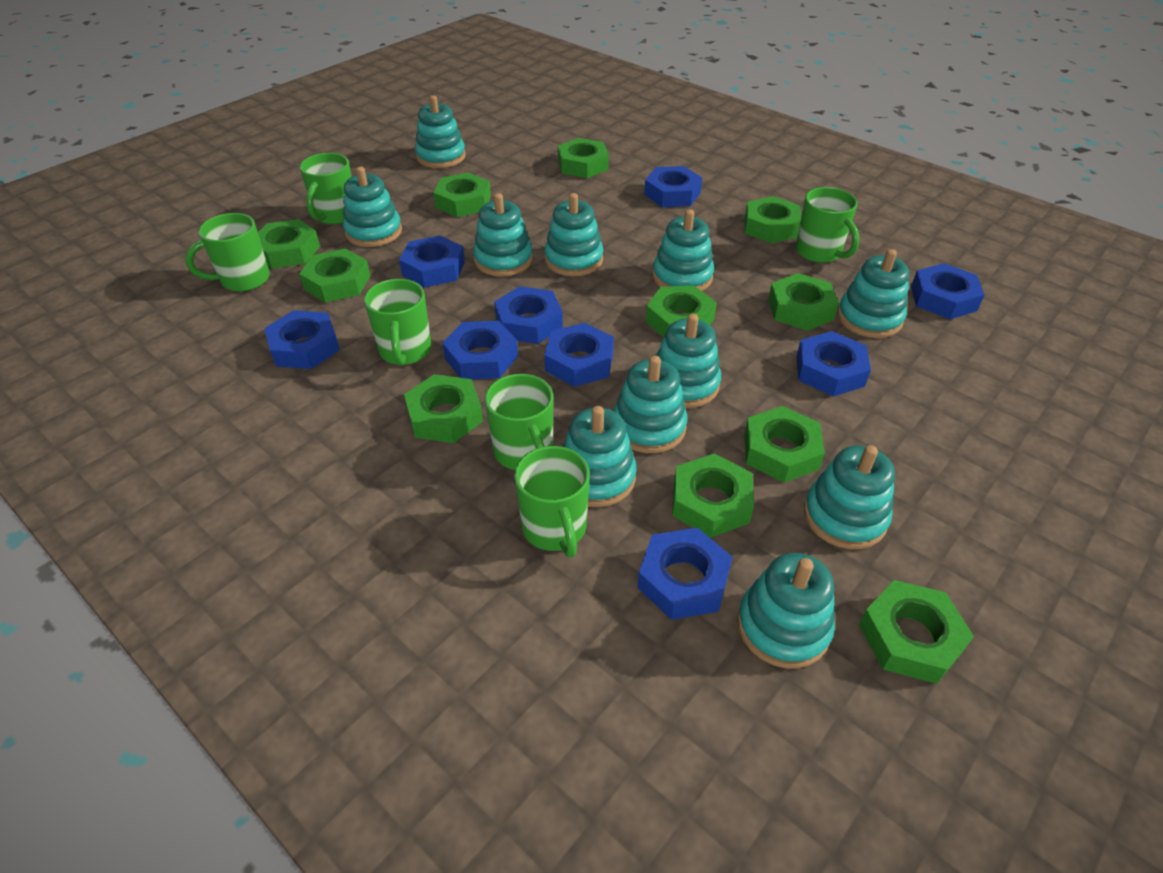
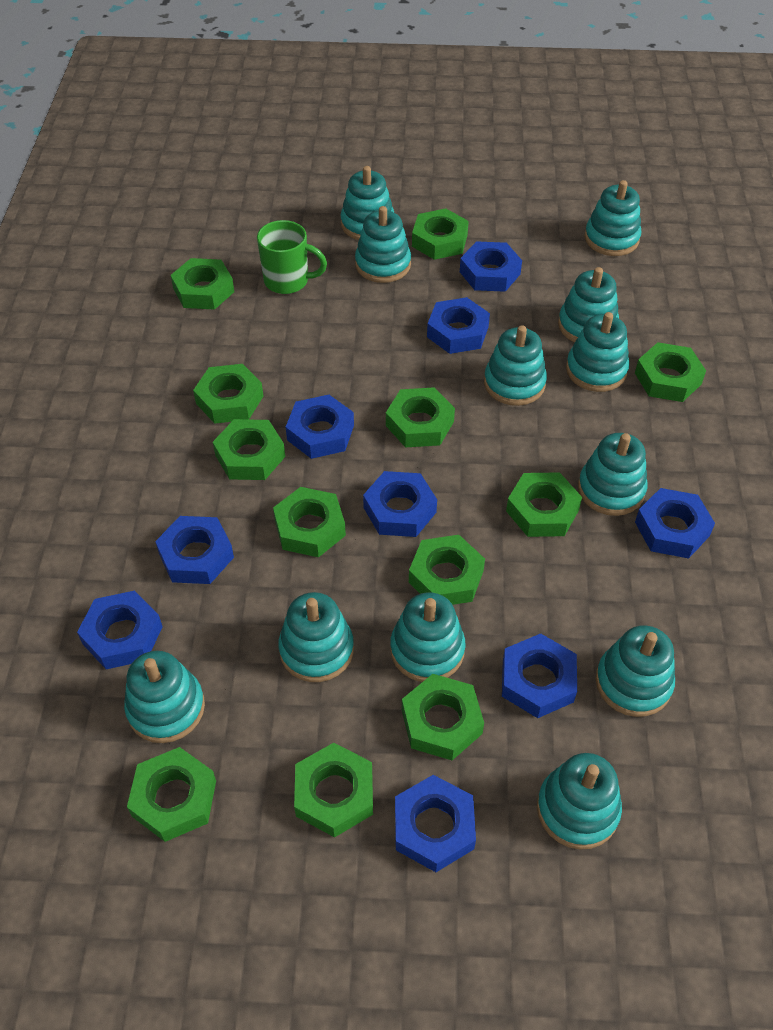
green mug: [185,213,270,292] [300,153,352,225] [364,279,432,366] [485,374,553,470] [514,446,590,558] [796,187,859,263] = 6 -> [257,220,327,294] = 1
green nut: [258,219,320,269] [299,249,370,303] [404,374,483,443] [433,173,491,217] [558,138,609,178] [646,286,717,337] [672,453,754,537] [744,406,825,483] [745,196,801,243] [768,273,839,331] [859,580,974,684] = 11 -> [127,747,216,842] [171,258,234,310] [193,364,263,423] [213,419,285,480] [273,487,346,557] [294,743,373,838] [386,387,455,448] [402,674,484,760] [409,535,485,605] [412,208,469,260] [506,472,582,537] [635,342,706,402] = 12
turquoise stacking toy: [343,167,402,247] [415,95,466,168] [473,193,533,277] [544,193,603,276] [563,406,637,507] [613,356,688,453] [653,209,714,291] [656,314,721,408] [737,553,835,668] [804,445,895,549] [837,249,909,338] = 11 -> [124,651,205,743] [278,592,354,682] [340,166,394,240] [355,206,411,283] [390,592,466,682] [484,325,547,406] [537,753,622,850] [558,267,619,343] [566,312,629,392] [578,433,648,516] [585,180,641,256] [596,625,675,717] = 12

